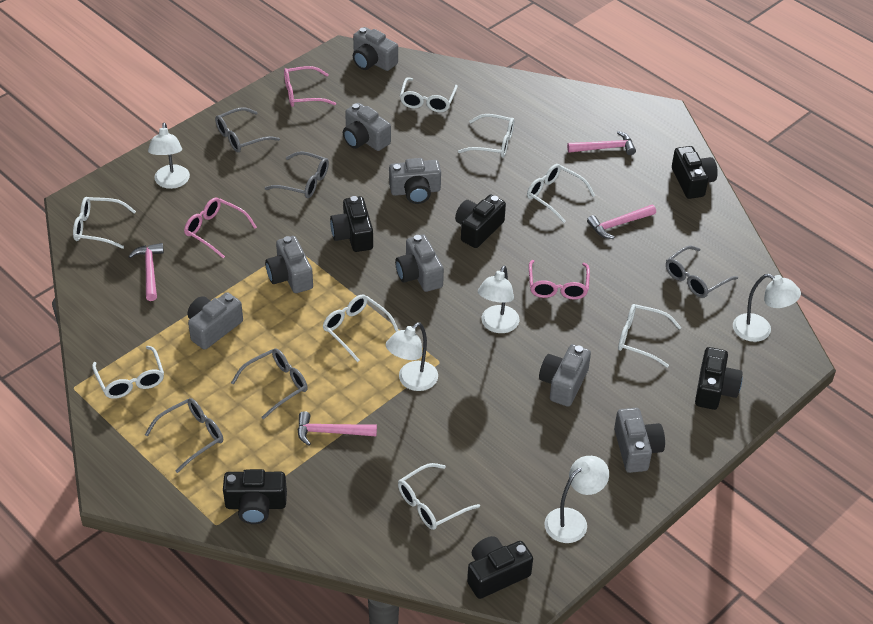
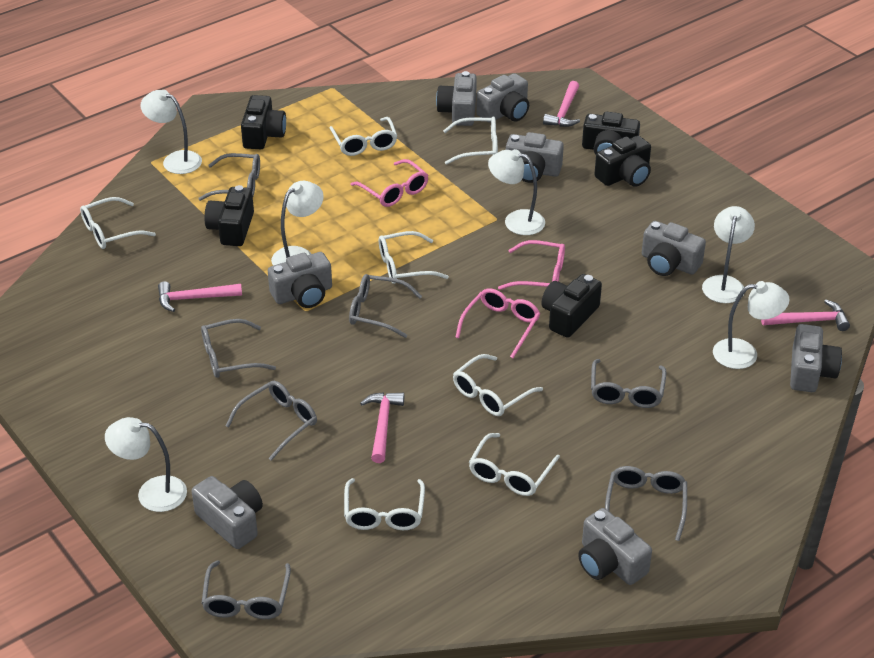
black camera: [223,469,287,524] [330,196,373,252] [455,195,506,248] [467,536,533,599] [672,146,718,199] [695,347,743,410] = 6 -> [204,185,254,246] [241,95,286,149] [542,274,602,338] [582,112,640,155] [594,136,651,187] = 5
grey glasses: [145,398,223,473] [215,107,280,152] [231,348,308,419] [265,151,329,198] [666,245,738,298] = 5 -> [198,153,260,201] [201,319,276,378] [202,560,291,619] [226,381,317,461] [349,274,422,338] [591,359,667,408] [605,466,687,541] = 7
white glasses: [73,197,136,249] [92,346,164,399] [323,294,399,362] [398,463,480,530] [400,77,458,112] [458,114,514,157] [527,164,595,223] [618,304,681,368] = 8 -> [80,197,156,249] [330,117,397,156] [344,478,425,530] [379,231,449,284] [443,116,498,165] [453,354,543,416] [469,433,560,496] = 7
white lamp: [148,123,190,189] [386,322,438,391] [478,266,519,333] [544,456,609,543] [733,274,801,342] = 5 -> [105,417,187,512] [140,90,202,174] [271,181,324,266] [488,149,545,235] [702,206,755,303] [713,281,789,369] = 6

